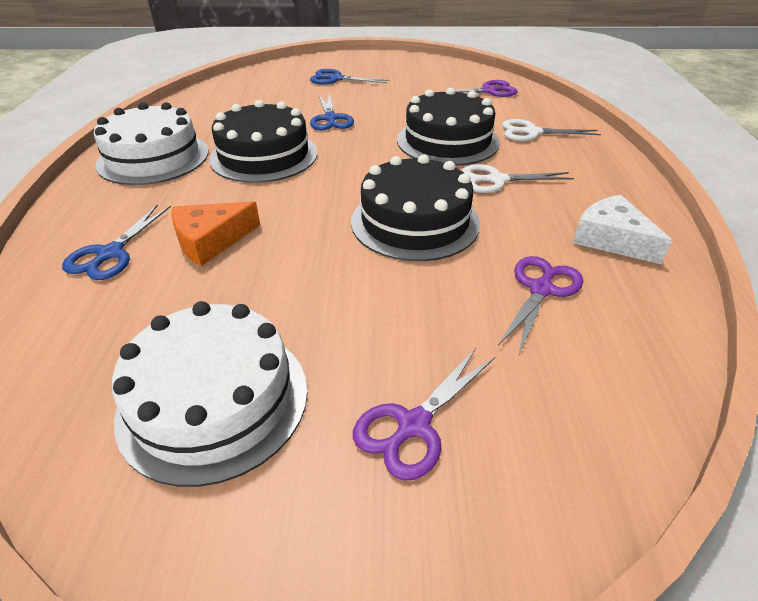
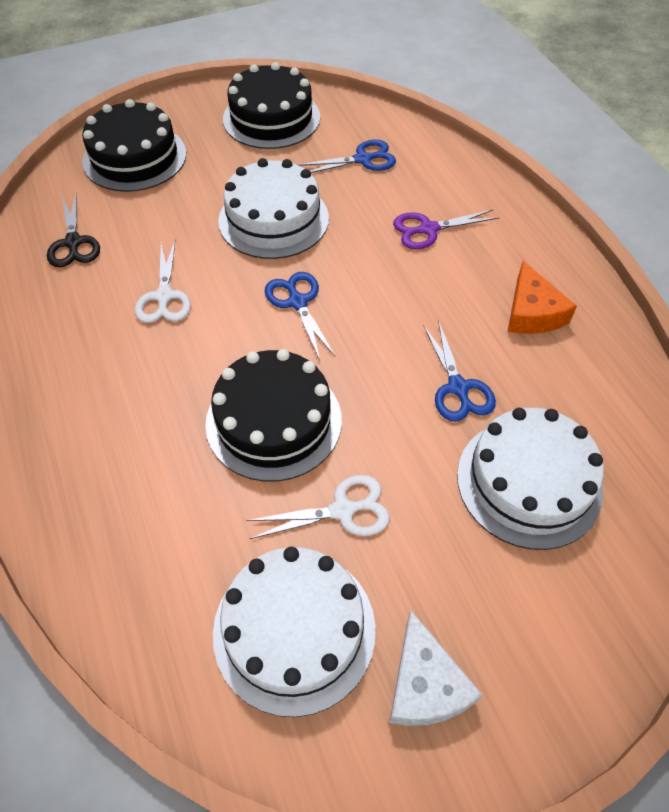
black scissors: none = 0 -> [47,193,100,267] = 1
purple scissors: [353,348,495,481] [434,80,518,97] [498,256,583,354] = 3 -> [393,209,499,249] = 1
white cake: [94,102,208,185] [112,301,307,487] = 2 -> [213,547,376,717] [218,158,329,259] [457,408,604,550] = 3

